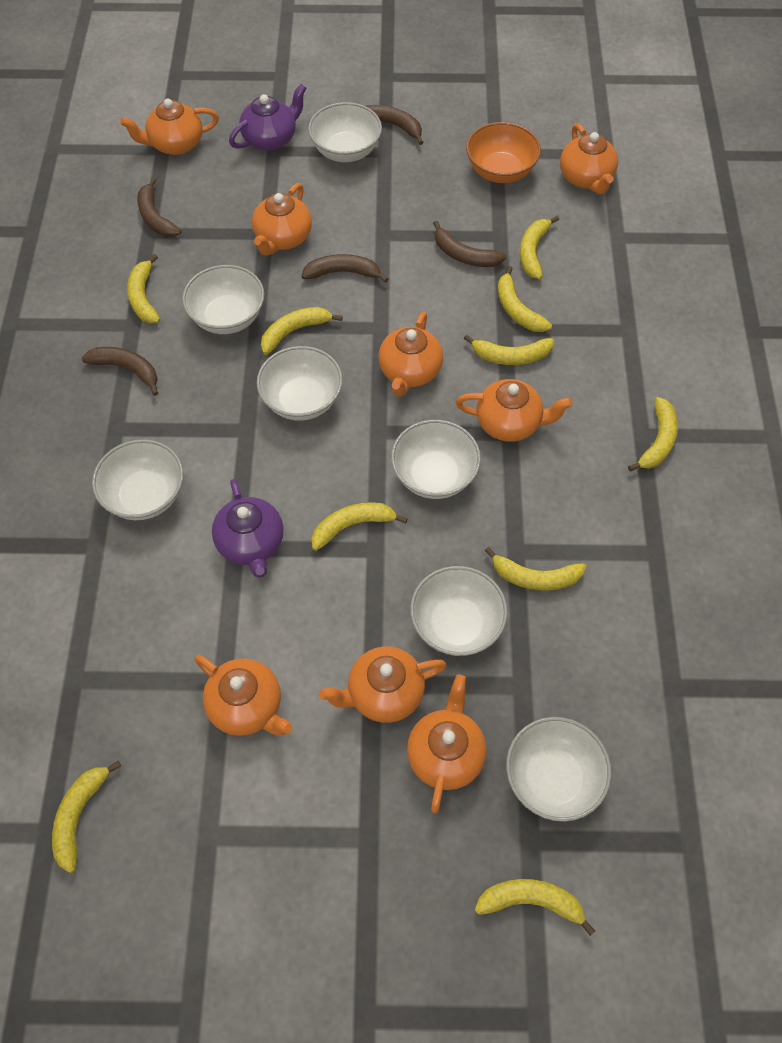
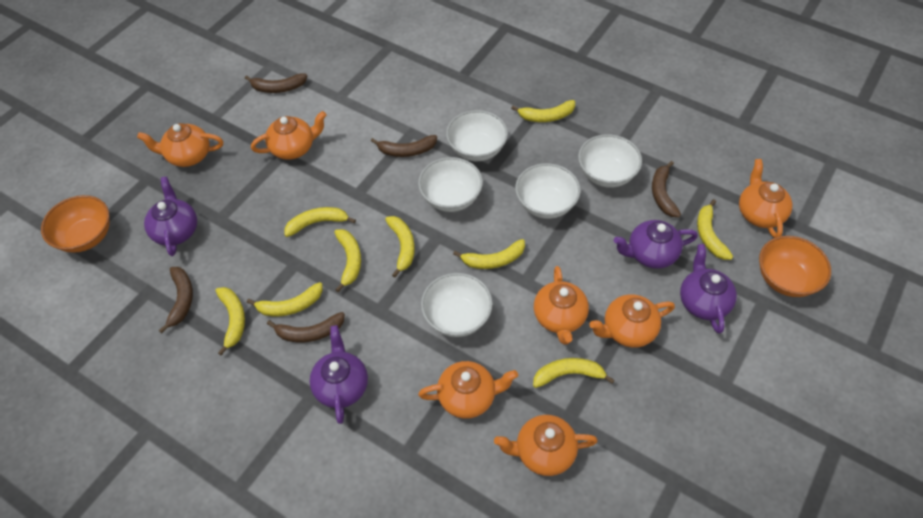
orange bowl: [466,122,541,183] = 1 -> [41,195,110,253] [759,236,831,297] = 2
orange teapot: [120,99,219,155] [195,655,293,736] [252,183,312,256] [319,646,447,723] [378,311,443,397] [407,675,487,813] [456,379,573,442] [560,123,618,194] = 8 -> [137,123,223,167] [251,111,326,160] [418,361,518,419] [494,415,598,476] [534,266,589,344] [589,294,675,348] [739,159,792,238] = 7
purple teapot: [212,479,284,578] [229,84,307,151] = 2 -> [144,177,197,256] [309,325,368,424] [614,220,698,269] [680,244,737,334] = 4
white bowl: [92,439,183,520] [182,265,264,334] [256,346,343,421] [308,102,382,162] [391,420,481,499] [410,566,508,656] [506,717,612,822] = 7 -> [418,157,483,212] [421,273,493,337] [446,110,508,161] [515,163,581,219] [578,134,642,188] = 5
yellow banana: [52,761,121,873] [127,254,160,323] [261,307,343,355] [311,502,408,551] [464,334,554,365] [475,879,595,936] [485,547,586,591] [498,266,552,332] [520,216,559,279] [628,397,678,471] = 10 -> [215,287,245,355] [247,282,322,316] [284,207,356,237] [334,229,361,292] [385,216,415,277] [453,239,525,269] [511,100,575,122] [533,358,614,388] [697,199,733,260] = 9

